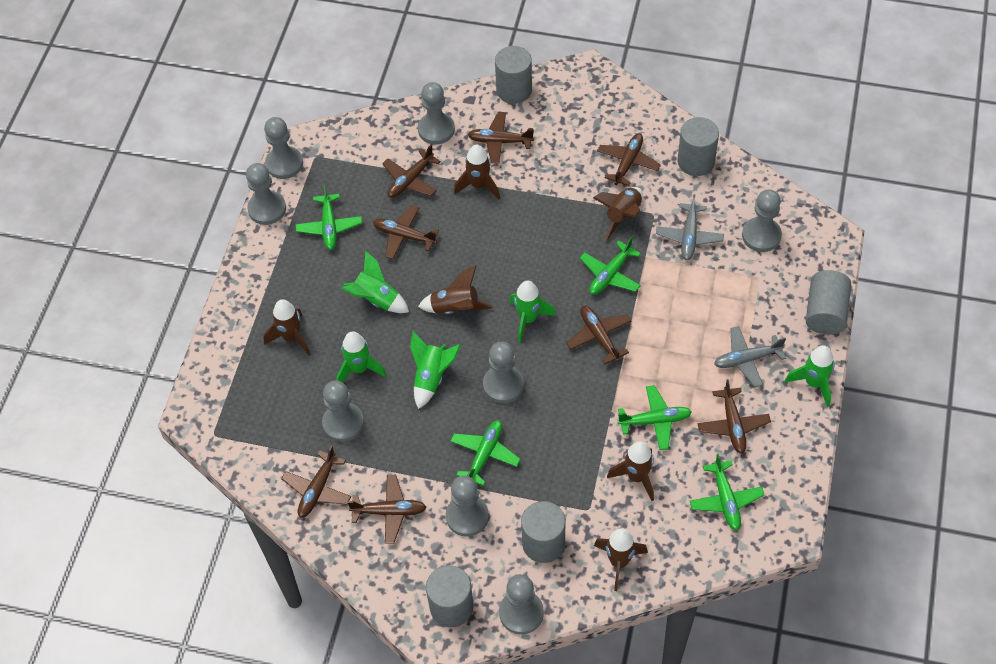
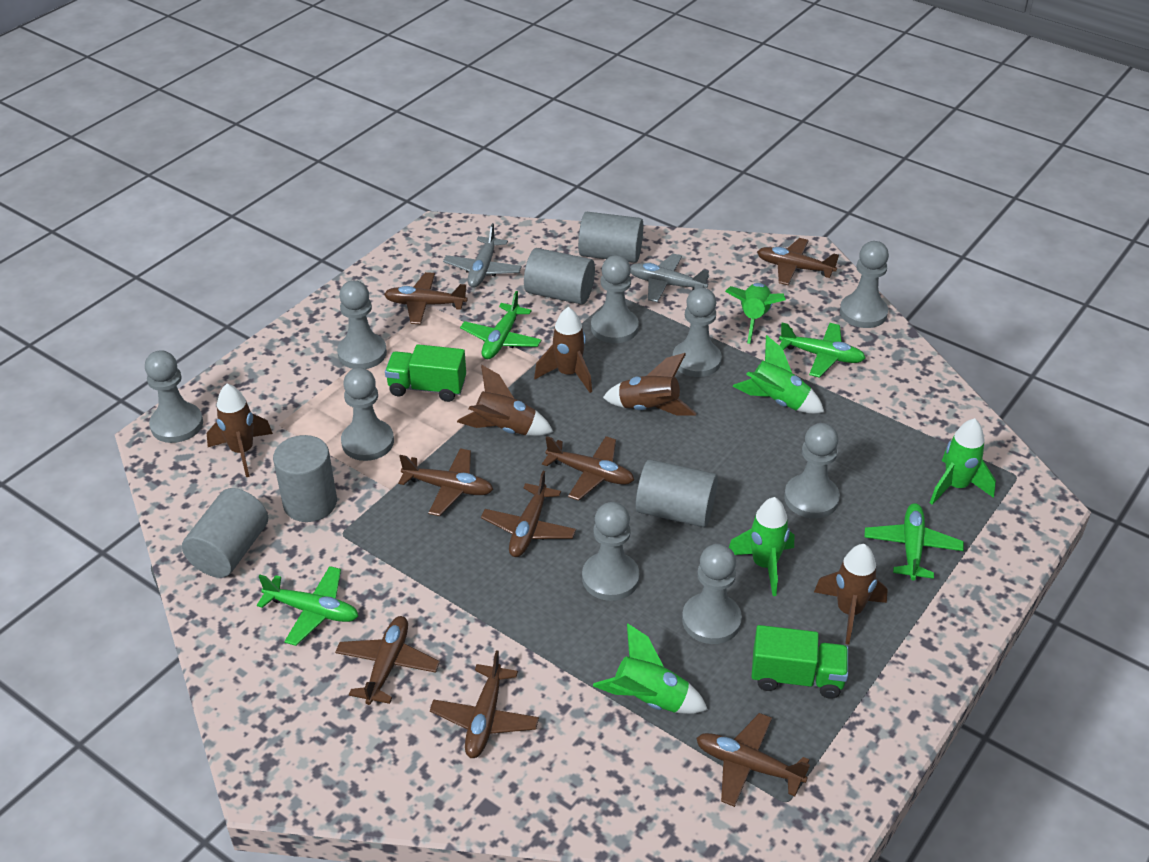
brown rocket: [263,299,310,356] [418,265,493,314] [454,145,500,200] [593,187,642,241] [594,528,648,591] [607,441,654,501] = 6 -> [207,384,273,477] [457,365,553,436] [534,307,592,393] [603,353,696,416] [814,544,888,645] = 5
green plane: [295,185,362,250] [450,420,521,486] [580,237,641,295] [617,385,692,450] [690,454,764,530] = 5 -> [257,566,358,646] [460,291,541,359] [779,323,866,378] [864,503,964,581] = 4
green truck: none = 0 -> [385,344,466,402] [751,625,848,699] = 2
grey pawn: [246,163,286,225] [264,117,303,179] [322,380,364,442] [418,82,455,145] [446,475,489,537] [483,342,524,403] [499,574,544,635] [742,189,782,252] = 8 -> [145,350,203,443] [337,280,387,369] [341,367,394,461] [582,502,640,601] [591,255,639,343] [673,288,722,377] [682,544,742,644] [784,423,840,519] [840,241,889,328] = 9

